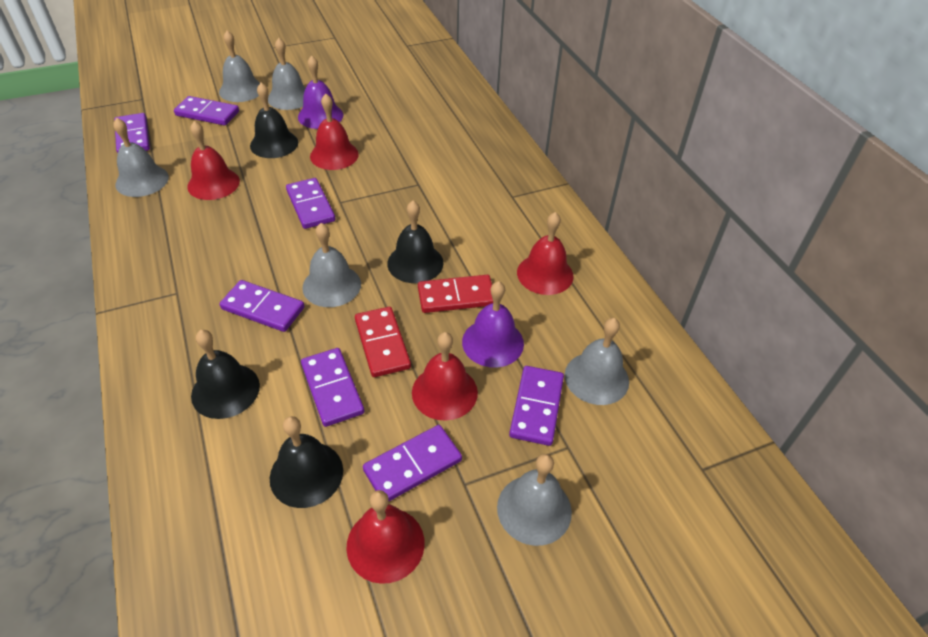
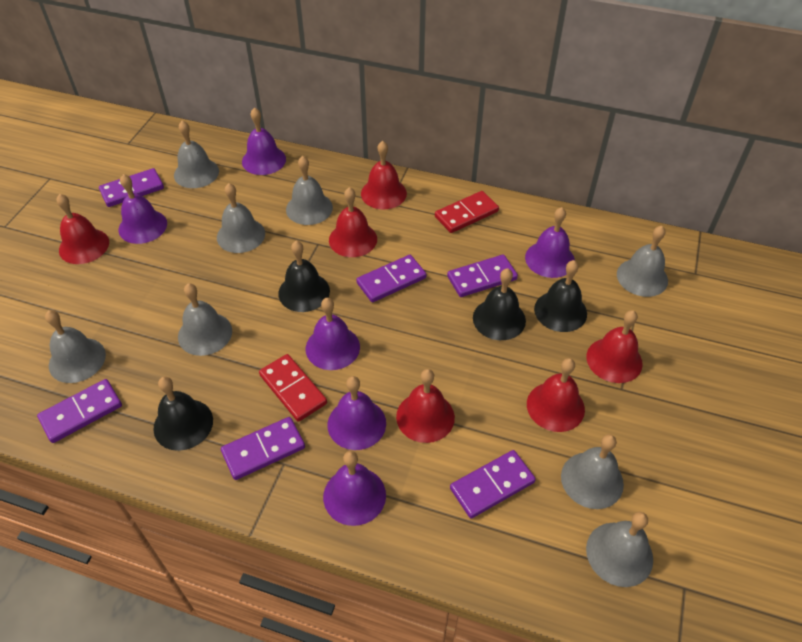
grey bell: [113,118,169,197] [219,31,260,102] [268,38,306,110] [302,223,361,307] [497,454,572,546] [565,318,629,405] = 6 -> [45,310,106,383] [174,121,219,188] [178,283,232,356] [217,183,265,253] [286,156,333,225] [561,434,624,509] [586,512,653,587] [617,226,668,297] = 8
purple bell: [298,55,343,129] [462,281,524,367] = 2 -> [119,174,167,244] [242,108,286,175] [306,298,360,370] [323,451,386,526] [328,376,386,450] [525,207,575,278] = 6
purple domino: [115,113,150,153] [174,96,239,126] [219,280,304,332] [286,178,335,229] [301,348,364,427] [363,425,462,501] [509,366,564,446] = 7 -> [37,379,122,443] [99,168,164,207] [221,417,305,480] [356,255,426,302] [447,255,518,297] [450,450,536,518] = 6
red bell: [187,121,240,200] [310,94,359,170] [346,490,425,584] [412,332,478,421] [517,212,574,295] = 5 -> [56,194,109,264] [329,187,377,257] [361,141,407,209] [396,369,455,443] [527,358,585,432] [587,310,643,383] = 6

